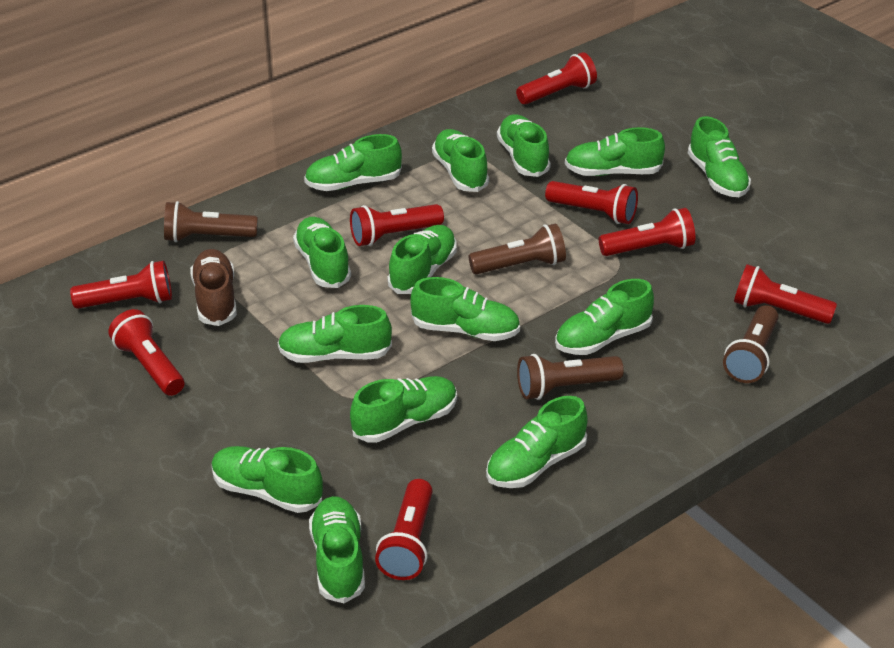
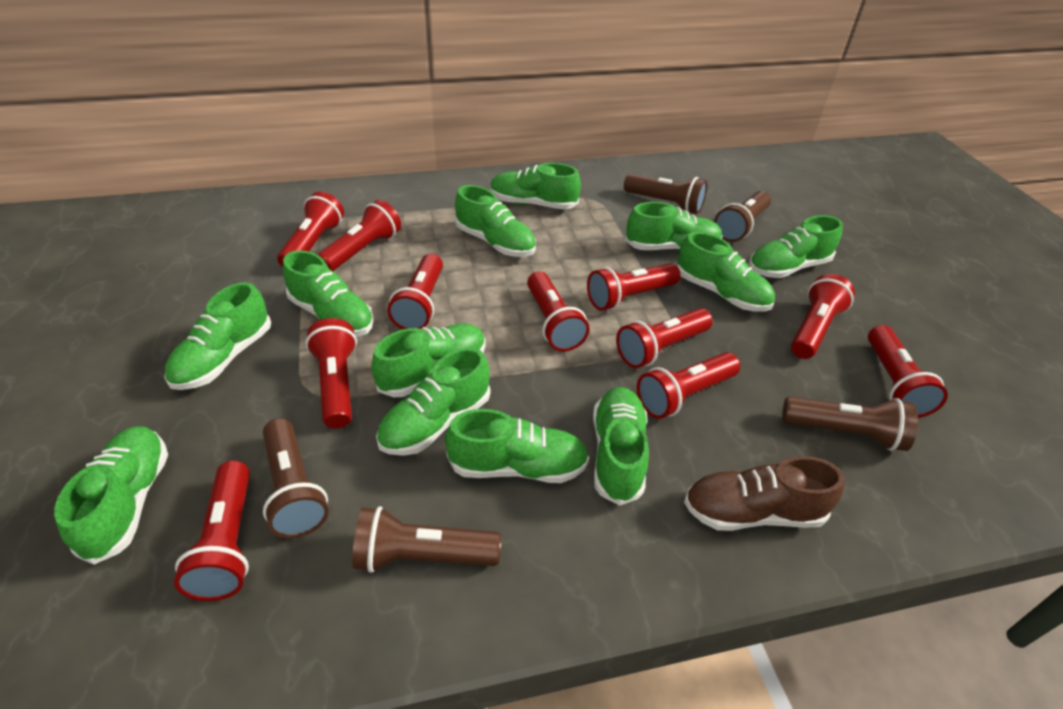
brown flashlight: [164,201,258,242] [469,223,566,274] [517,354,624,400] [723,305,779,383] = 4 -> [263,418,329,538] [352,506,501,573] [624,174,707,214] [714,191,771,242] [782,397,918,451] = 5
green shoe: [211,446,323,513] [278,305,392,363] [293,217,351,288] [304,134,402,191] [309,496,365,603] [350,376,457,443] [388,225,457,294] [411,277,520,341] [432,129,489,192] [486,396,588,488] [497,114,551,177] [555,279,654,355] [565,127,665,176] [688,116,751,197] = 14 -> [54,426,168,565] [164,282,271,390] [283,250,374,337] [371,323,486,397] [376,348,490,456] [445,409,589,483] [455,185,536,257] [490,163,581,210] [593,387,649,506] [625,202,723,250] [677,232,775,312] [749,215,843,278] = 12
red flashlight: [70,261,172,309] [108,309,184,396] [350,204,444,246] [375,479,433,580] [516,52,597,105] [545,181,638,224] [599,208,695,256] [734,264,837,324] = 8 -> [174,461,250,601] [277,191,344,267] [306,318,357,429] [318,200,401,271] [387,254,443,329] [527,271,589,351] [587,263,680,311] [616,308,713,368] [637,352,740,419] [791,274,855,359] [868,325,948,418] = 11

